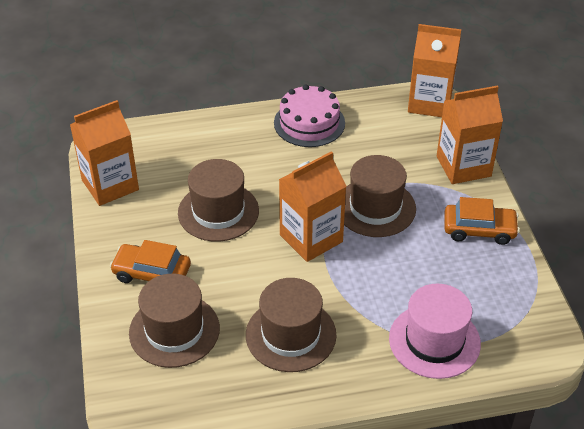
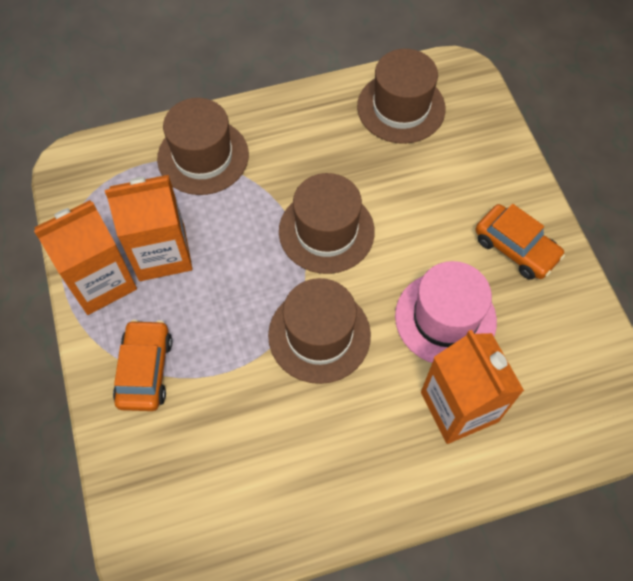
orange carton: [70,100,139,206] [279,151,347,262] [408,24,461,117] [437,85,503,184] = 4 -> [34,200,137,315] [105,175,192,281] [421,330,524,444] = 3
pink cake: [274,84,345,147] = 1 -> none = 0

